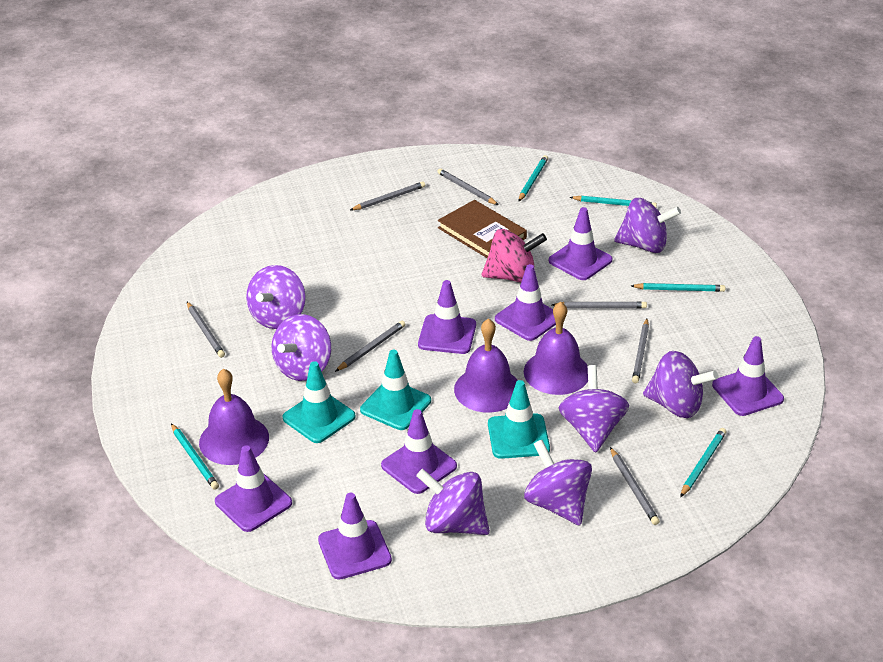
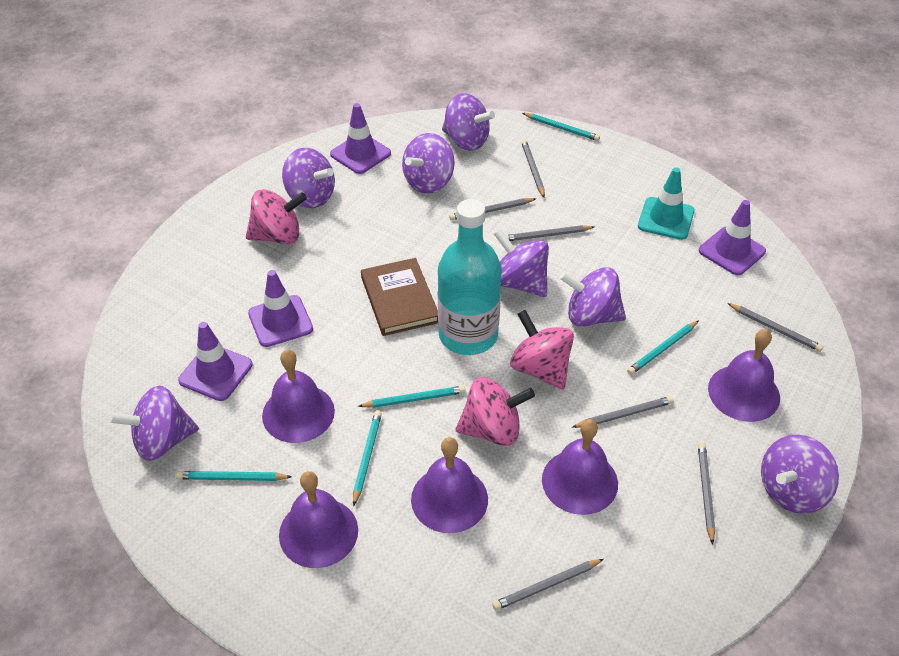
pink spinning top: [482,229,547,283] = 1 -> [246,189,307,244] [456,377,535,446] [510,310,574,389] = 3
purple bell: [199,368,269,465] [454,318,518,413] [524,302,588,395] = 3 -> [262,350,335,443] [279,471,358,568] [411,437,488,533] [542,419,618,515] [708,329,780,422] = 5
purple traffic cone: [215,445,292,532] [318,493,392,580] [381,409,457,494] [418,280,476,354] [495,264,556,341] [548,207,613,280] [712,336,784,416] = 7 -> [178,322,253,401] [248,270,313,347] [330,103,391,174] [699,200,766,275] = 4
turquoise bottle: none = 0 -> [438,199,502,355] = 1
turquoise traffic cone: [282,361,356,443] [360,350,431,430] [488,380,550,459] = 3 -> [638,168,695,240] = 1

